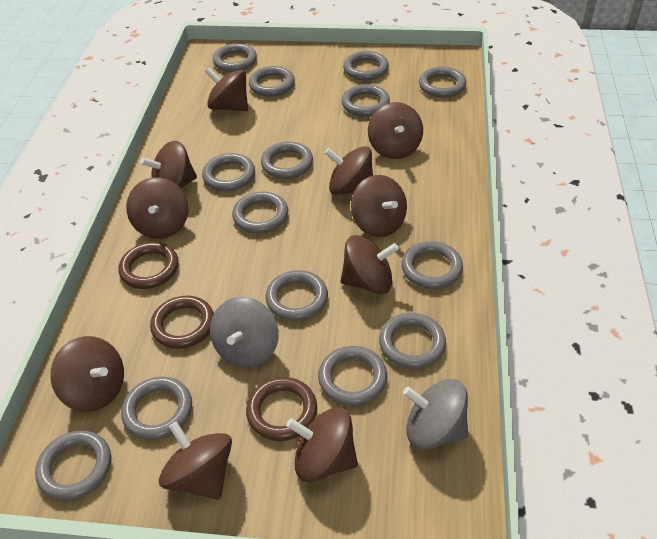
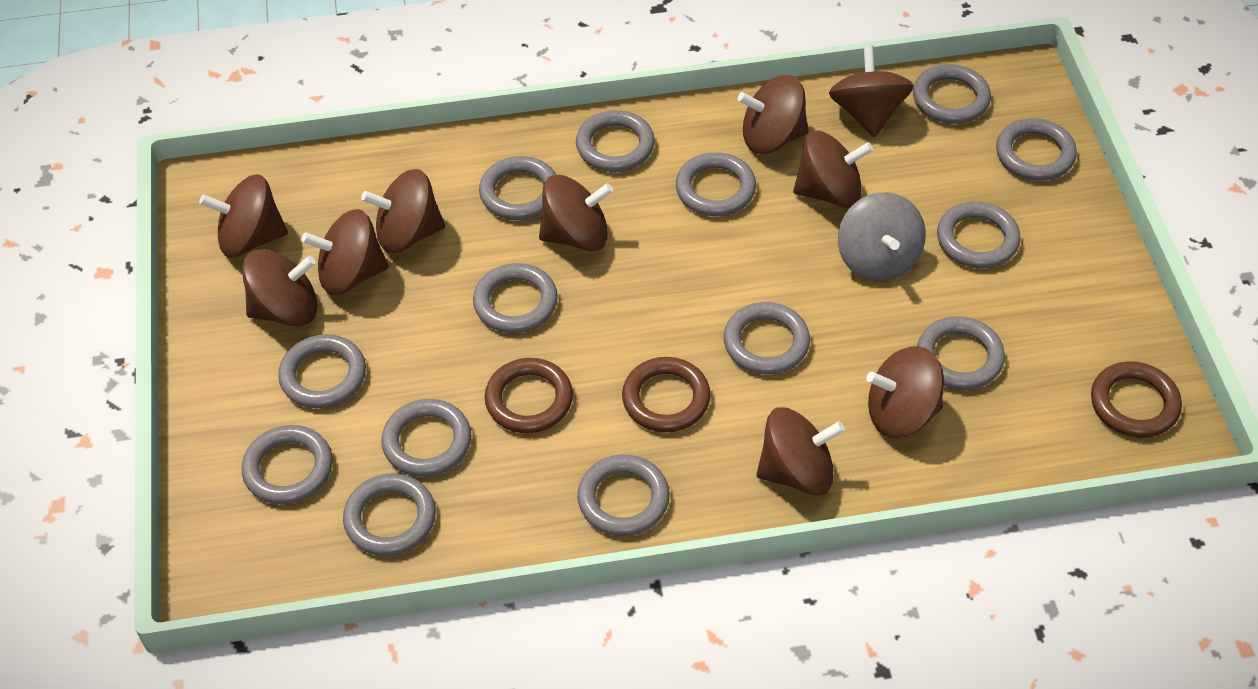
grey spinning top: [210,297,279,368] [403,379,468,450] = 2 -> [838,192,926,281] = 1

